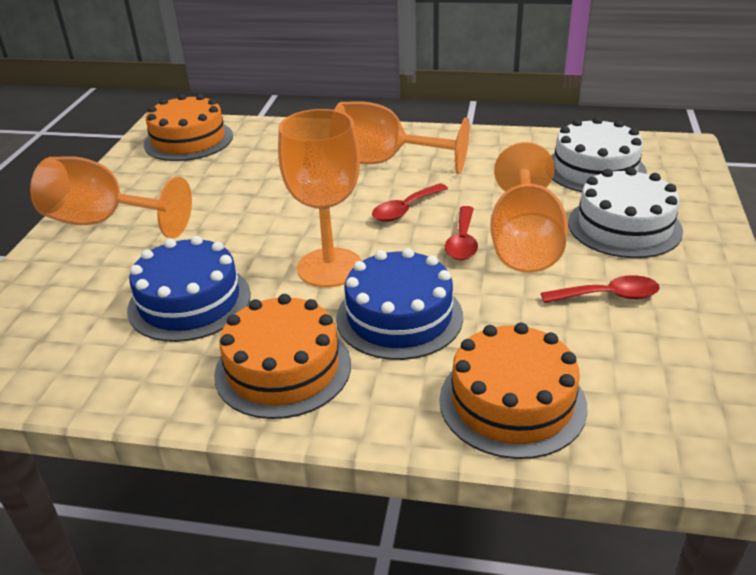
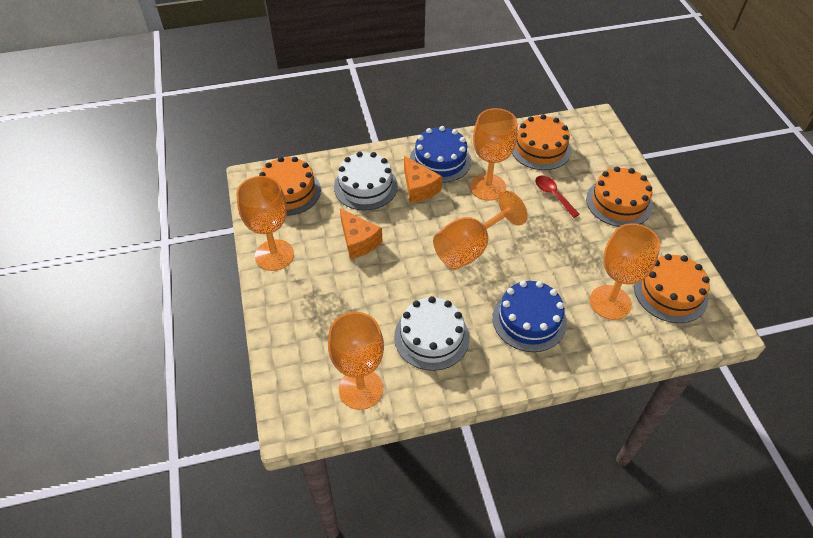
orange cake: [144,94,233,161] [214,294,351,419] [439,322,588,459] = 3 -> [259,157,321,216] [512,114,571,170] [586,167,653,227] [634,254,710,323] = 4
orange cheese: none = 0 -> [340,208,382,259] [404,156,442,203] = 2
orange goblet: [30,156,192,239] [278,109,362,288] [334,101,470,174] [490,142,568,273] = 4 -> [236,176,294,271] [328,312,384,410] [433,191,528,270] [470,108,518,201] [590,223,660,320] = 5
red spoon: [372,183,448,222] [445,206,478,260] [541,275,660,303] = 3 -> [535,176,580,218] = 1

